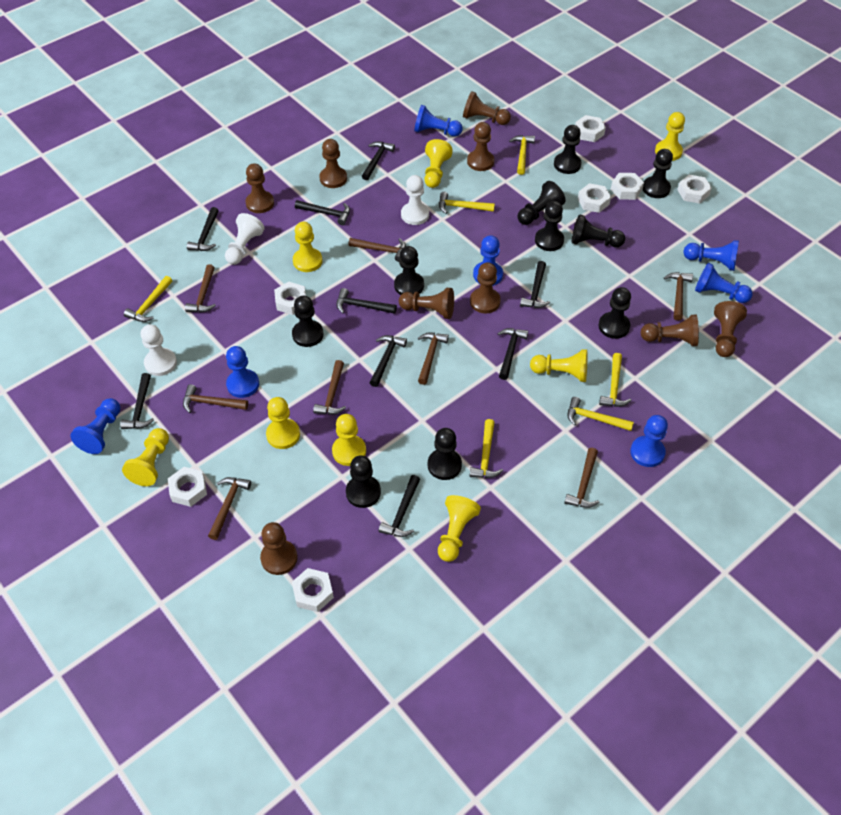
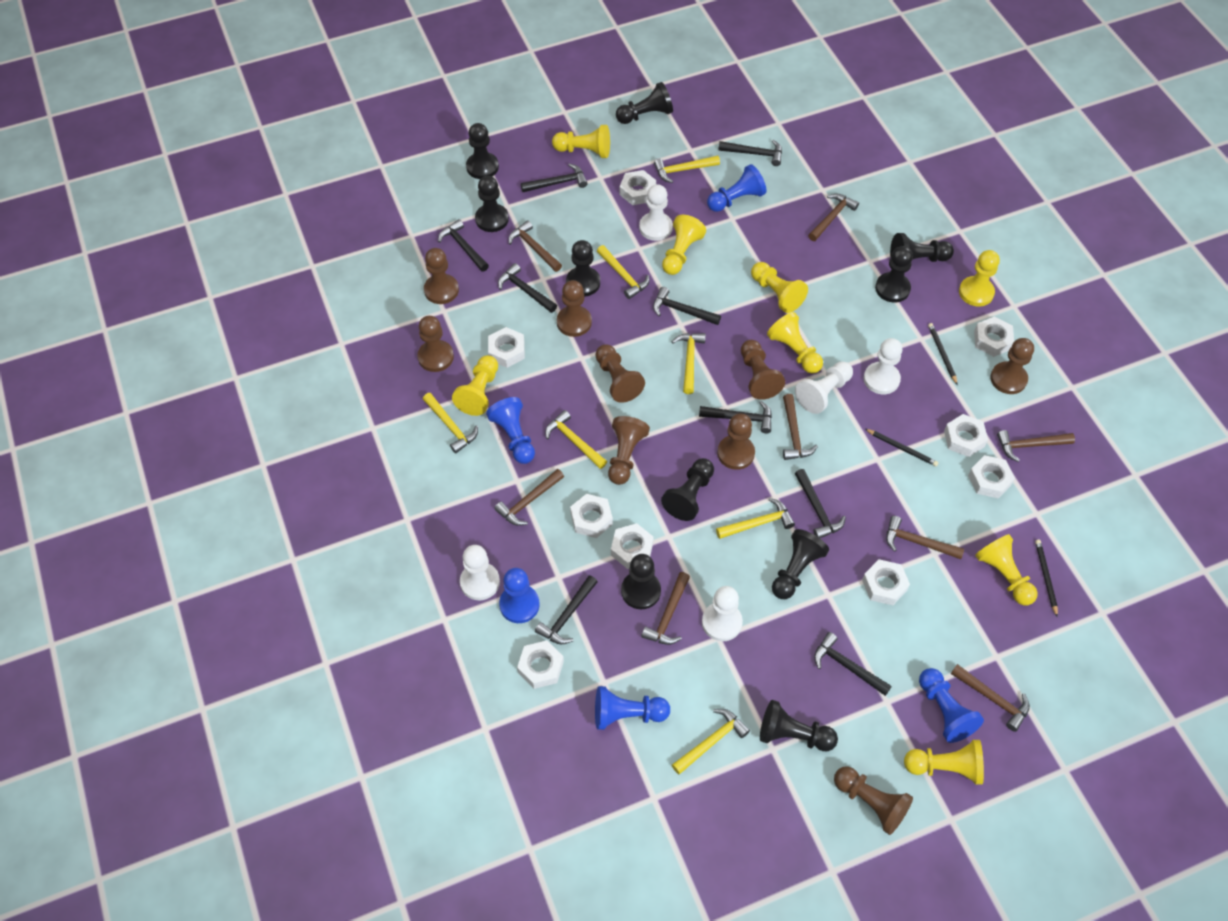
black pencil: none = 0 -> [865,429,938,466] [928,323,957,384] [1035,540,1058,617] = 3
blue pawn: [70,398,121,454] [226,346,259,398] [414,105,463,137] [473,235,503,286] [630,415,668,467] [684,240,739,271] [695,263,753,303] = 7 -> [486,397,535,464] [499,568,540,623] [595,686,670,730] [707,164,767,212] [919,668,984,743] = 5
white nut: [168,467,207,507] [274,282,306,315] [292,568,334,612] [575,115,606,142] [578,183,611,213] [610,173,644,200] [677,175,712,204] = 7 -> [488,327,525,368] [517,640,564,689] [570,494,613,538] [611,523,654,569] [620,170,656,205] [862,559,910,605] [944,414,988,457] [968,455,1015,499] [974,316,1014,357] = 9
white pawn: [141,324,177,376] [225,213,264,265] [401,175,429,225] = 3 -> [460,545,500,600] [639,184,673,241] [702,586,743,641] [795,361,853,414] [864,338,903,394] = 5
yellow hammer: [124,276,172,322] [439,192,495,214] [470,419,503,478] [509,135,535,175] [568,397,634,431] [599,353,632,407] = 6 -> [423,393,478,453] [545,410,607,469] [597,245,649,299] [654,156,720,183] [672,333,706,394] [672,709,750,774] [716,498,795,539] = 7

